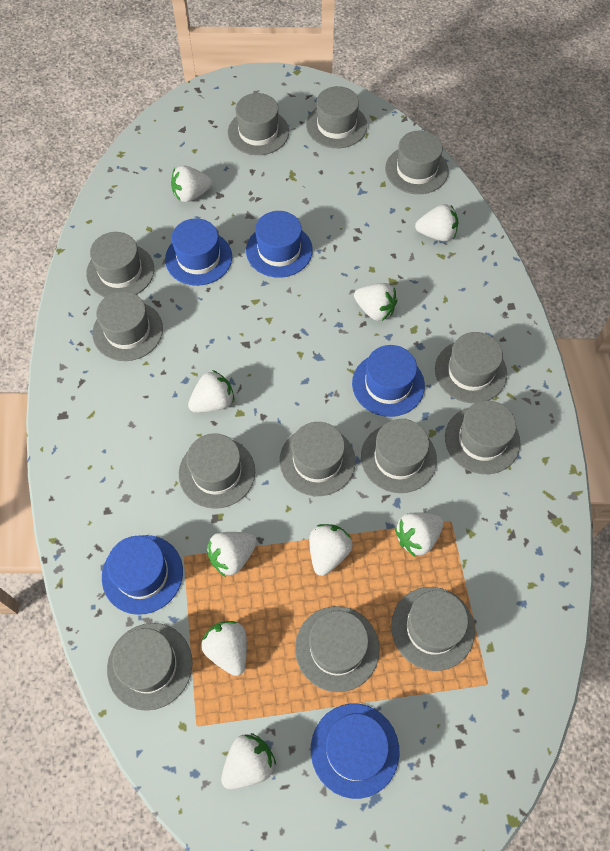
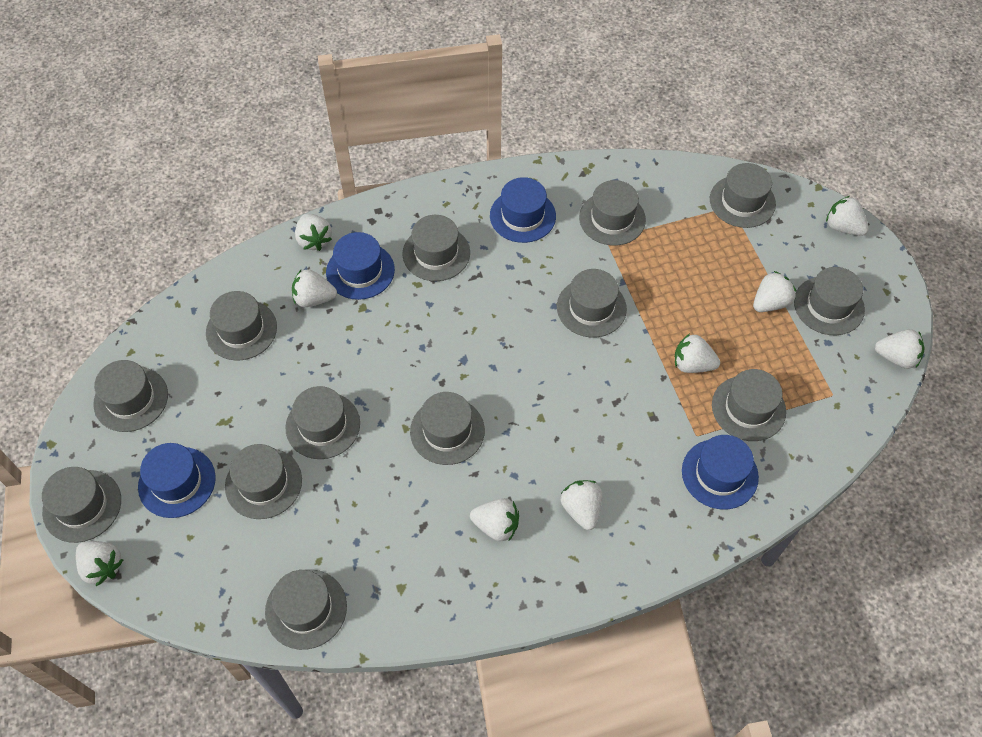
blue hat: [102,535,183,615] [165,218,232,286] [246,211,313,278] [311,704,400,799] [352,345,425,417] = 5 -> [138,443,216,518] [326,232,395,300] [490,177,556,243] [682,435,759,509] = 4

